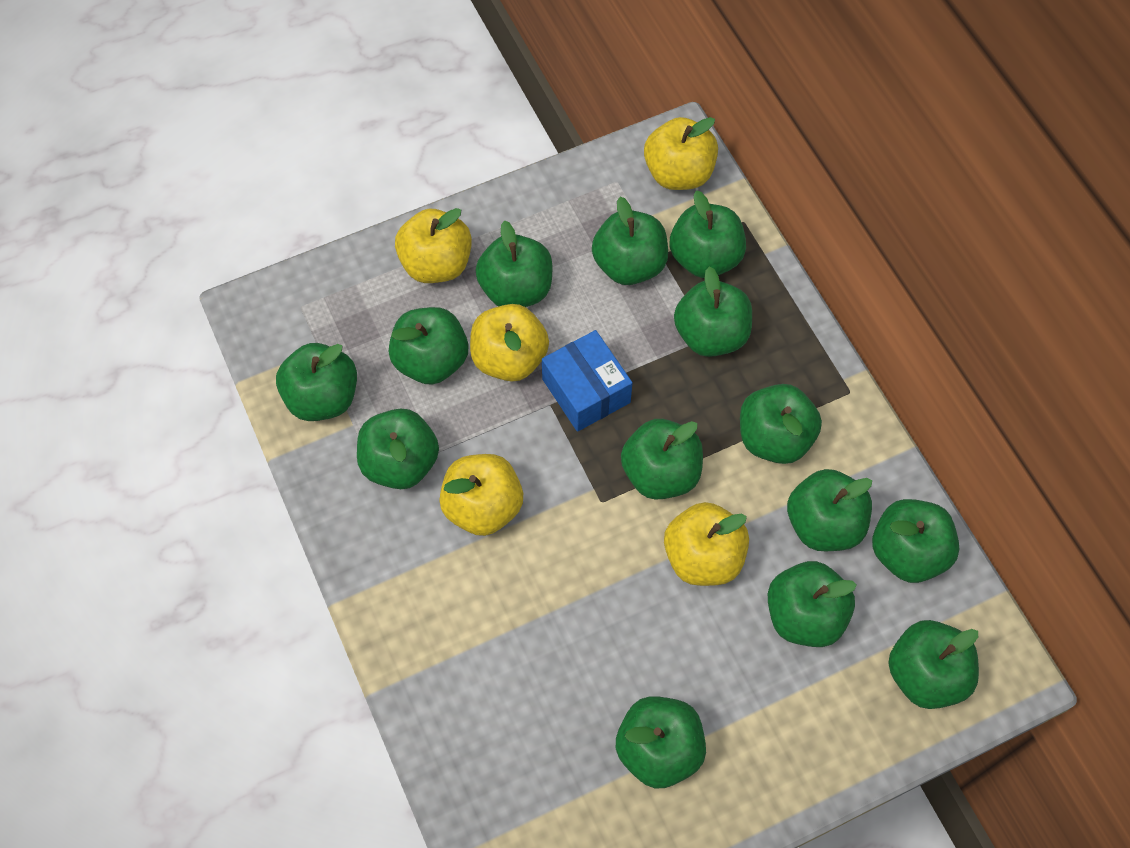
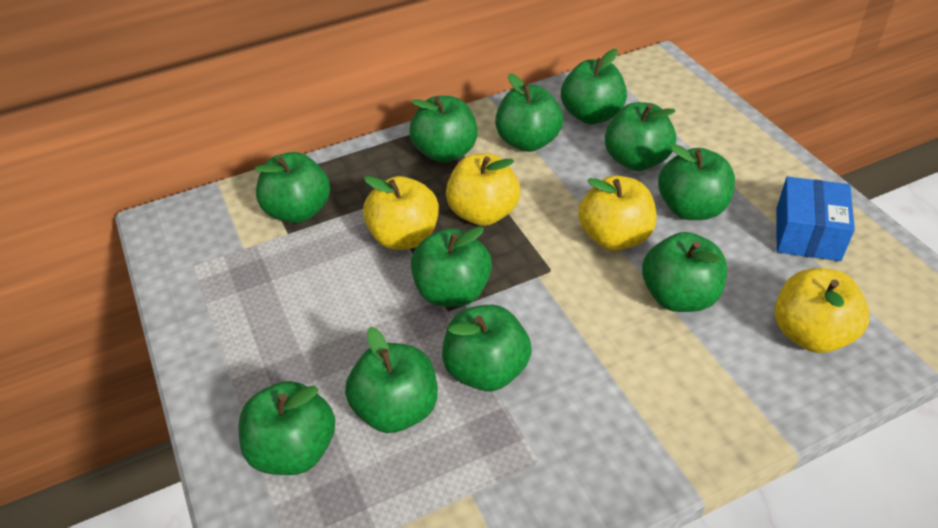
green apple: [276,343,357,421] [357,409,439,489] [389,307,468,385] [475,220,552,307] [592,197,668,285] [616,696,706,788] [621,419,703,500] [670,190,746,278] [674,267,752,357] [740,384,822,464] [768,561,857,647] [787,469,872,551] [872,499,959,583] [888,620,979,709] = 14 -> [239,381,335,475] [255,152,330,223] [345,327,438,433] [409,96,478,163] [411,227,492,307] [442,305,532,391] [495,73,563,152] [561,49,627,124] [605,102,676,171] [642,232,727,312] [658,144,735,220] = 11
yellow apple: [395,208,472,283] [439,454,523,536] [470,304,549,381] [644,117,718,190] [664,502,749,586] = 5 -> [363,176,439,250] [446,154,520,226] [578,176,656,251] [775,268,870,353] = 4

